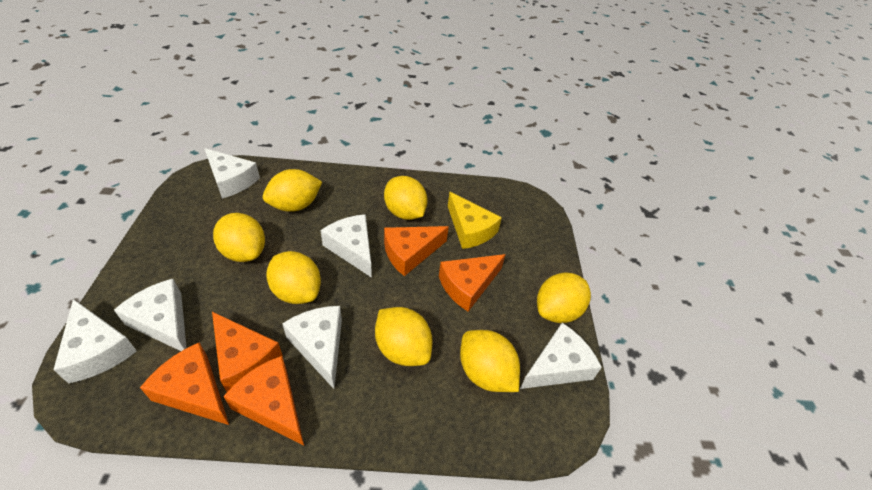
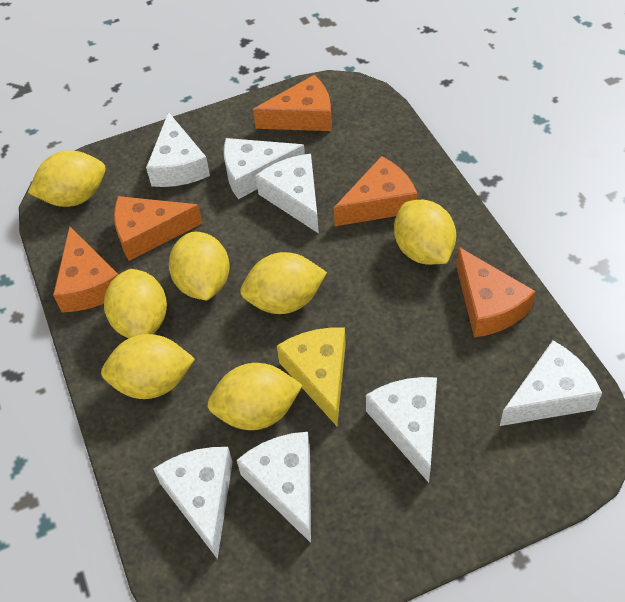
white cheese: [53,299,137,384] [114,279,187,351] [204,148,260,199] [282,306,342,389] [321,214,372,278] [520,323,602,389] = 6 -> [146,112,210,187] [154,447,233,559] [224,138,305,199] [237,432,311,543] [256,154,319,233] [366,377,437,483] [500,340,602,426] = 7

